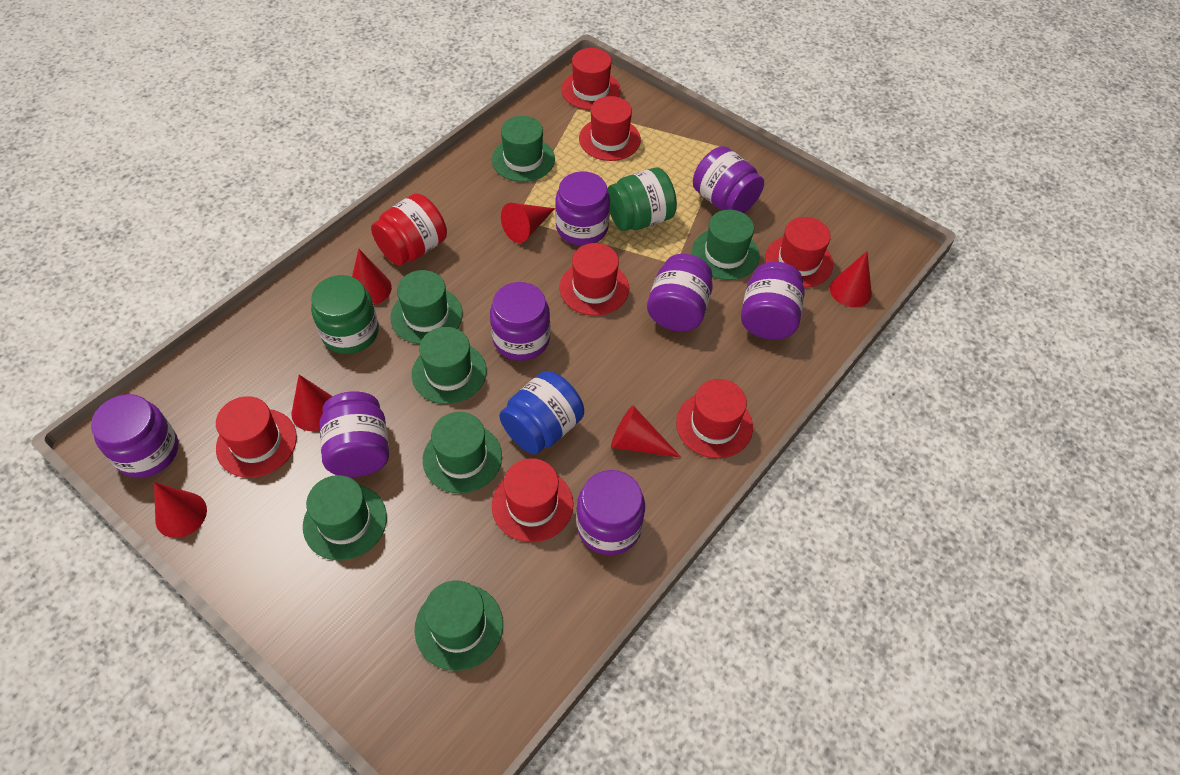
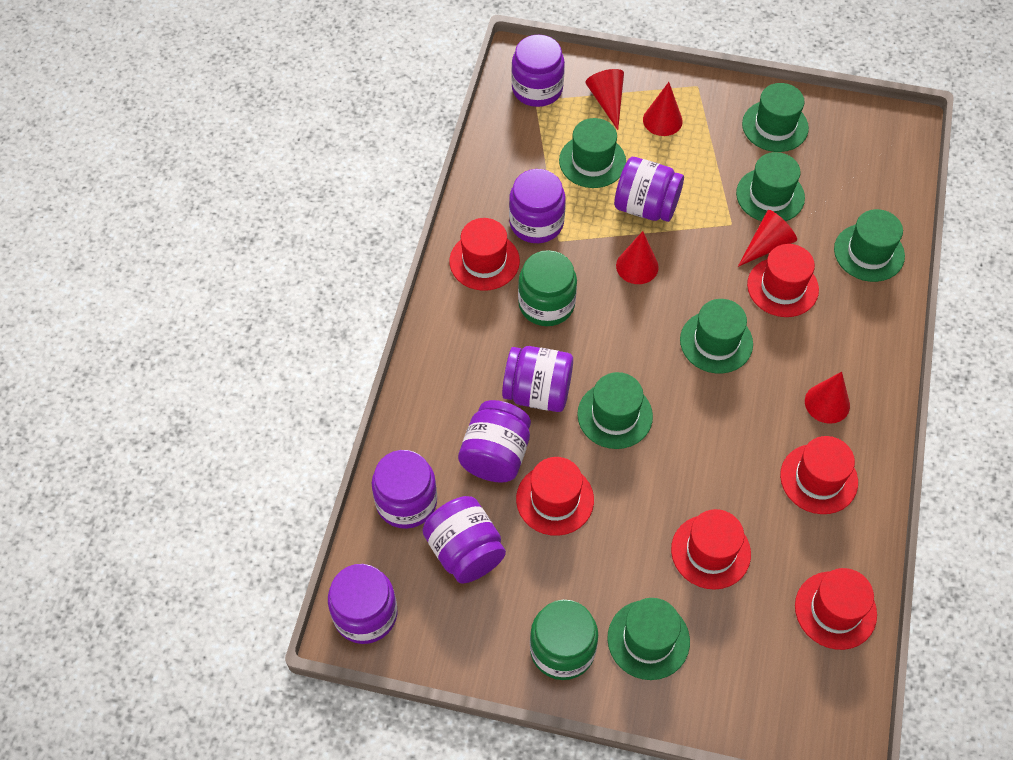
blue jar: [499,371,584,455] = 1 -> none = 0
red cone: [154,482,207,538] [291,375,333,431] [352,249,392,305] [501,203,555,243] [611,405,681,458] [830,251,872,307] = 6 -> [585,69,624,130] [616,231,659,284] [643,82,683,136] [738,210,797,267] [805,372,850,424] = 5
red hat: [216,396,297,478] [492,458,573,542] [560,243,629,316] [561,48,621,110] [579,96,641,161] [676,379,753,458] [765,217,833,288] = 7 -> [449,218,520,291] [516,457,594,536] [671,509,751,590] [747,244,819,317] [780,436,858,514] [795,568,877,650] = 6
red jar: [371,193,447,266] = 1 -> none = 0

